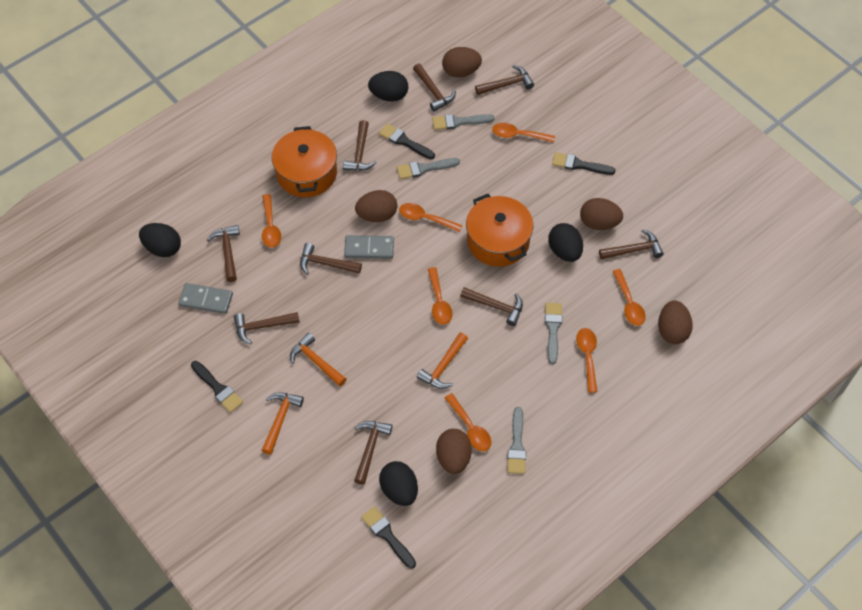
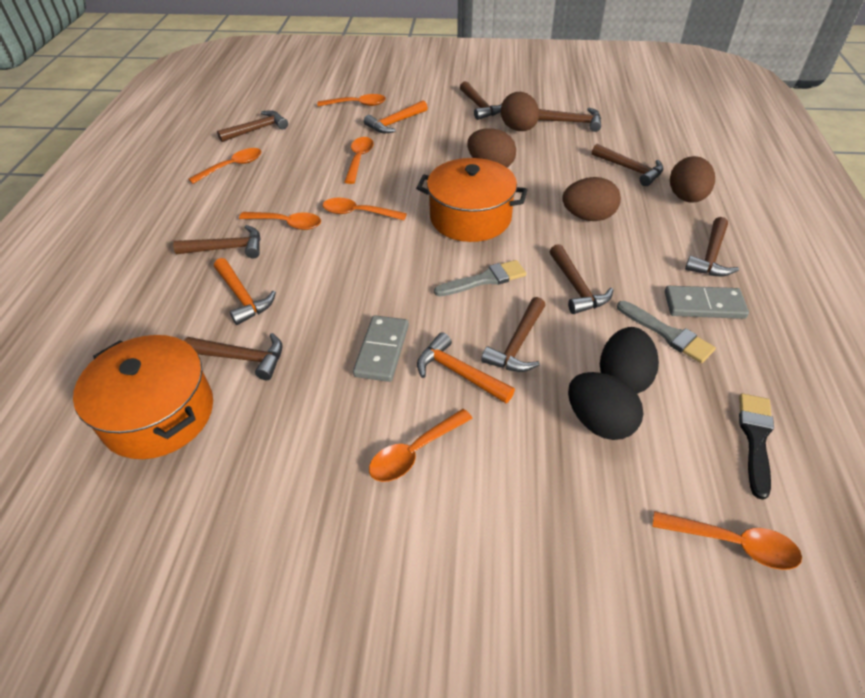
black brush: [191,361,243,413] [361,506,416,569] [379,123,435,159] [552,152,615,175] = 4 -> [739,393,774,500] = 1
black egg: [139,223,181,257] [368,71,408,102] [379,461,418,506] [548,223,583,262] = 4 -> [568,372,644,440] [600,327,659,394] = 2
brown egg: [355,190,397,222] [436,429,472,474] [442,47,482,77] [580,198,623,230] [658,300,693,344] = 5 -> [468,128,516,168] [501,92,539,131] [562,177,621,221] [670,156,715,203] = 4
grey brush: [397,158,460,179] [432,114,494,130] [507,407,526,474] [545,303,562,364] = 4 -> [434,260,526,296] [617,301,716,363] = 2

